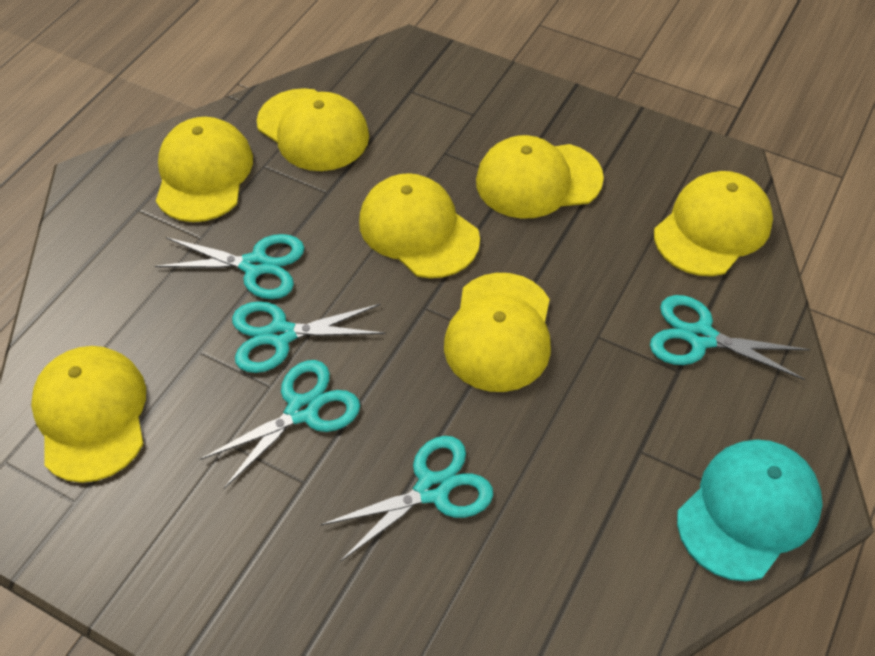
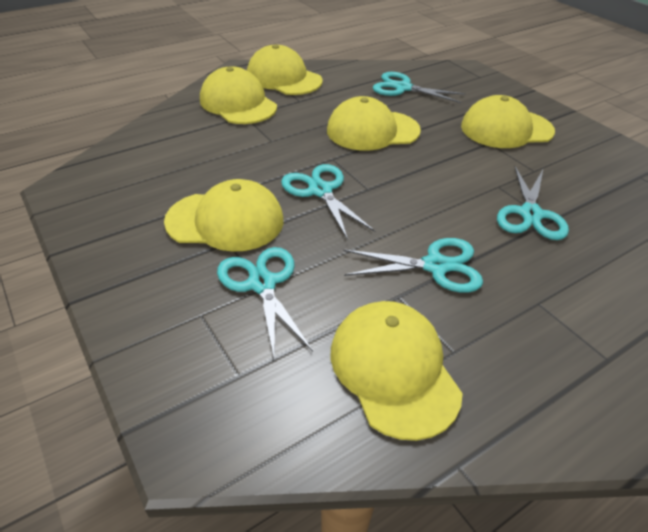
turquoise cap: [677,439,823,581] = 1 -> none = 0
yellow cap: [31,346,146,483] [156,117,253,222] [257,88,369,171] [359,173,480,278] [444,273,551,392] [476,135,604,219] [654,171,773,276] = 7 -> [164,179,284,252] [200,66,277,124] [247,44,322,95] [327,96,421,151] [330,301,463,441] [461,95,555,148] = 6

